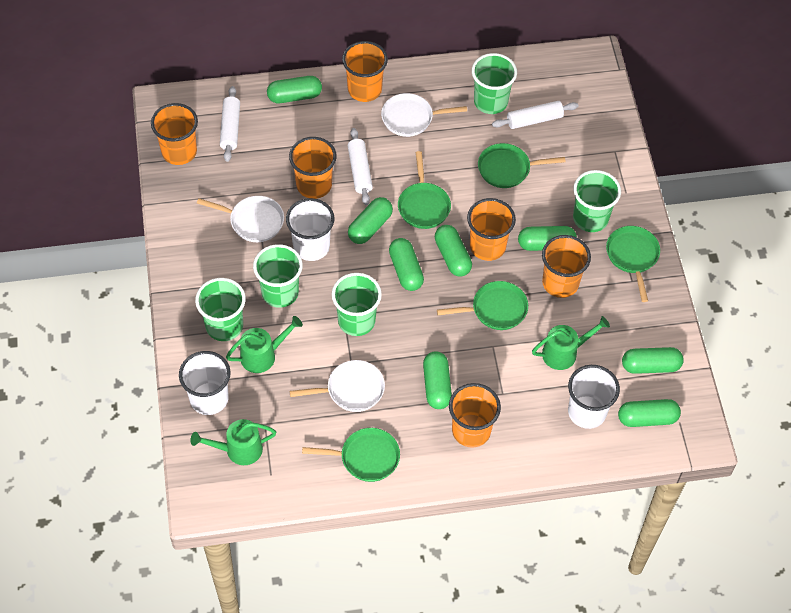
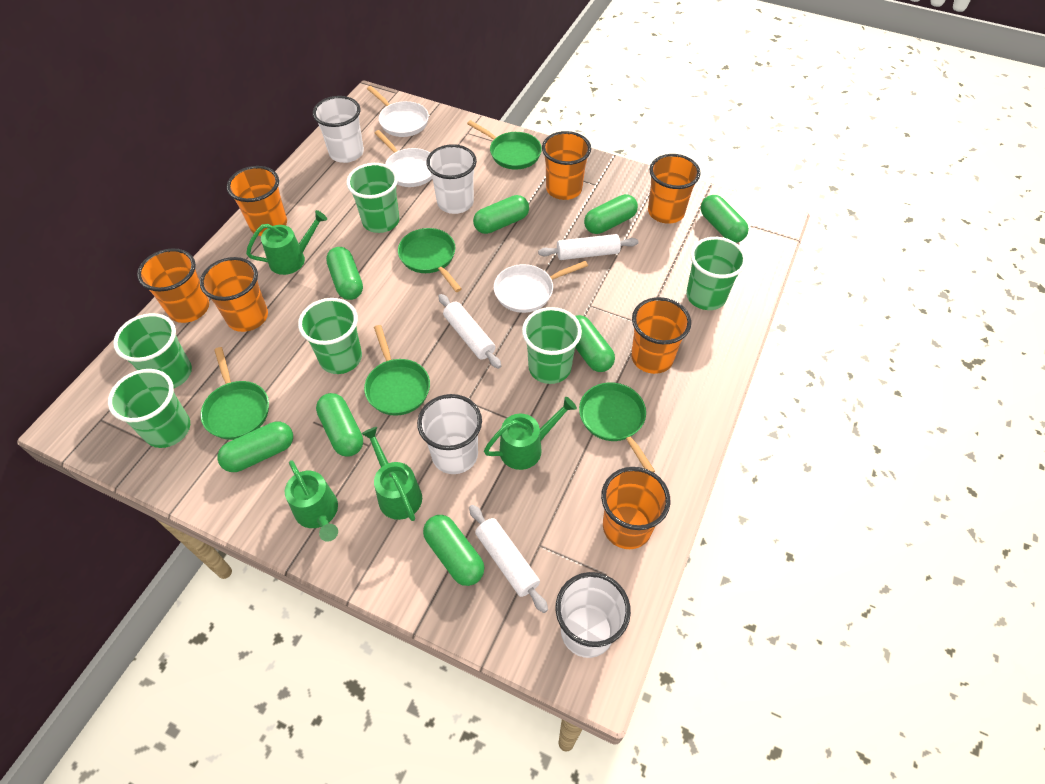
green cup: [195,278,246,341] [253,244,303,308] [332,273,382,336] [472,53,517,114] [573,170,621,232] = 5 -> [108,369,190,448] [113,313,192,388] [298,298,362,374] [346,163,399,233] [522,307,582,384] [686,237,747,310] = 6
green watering can: [190,419,276,465] [226,316,303,373] [532,316,610,370] = 3 -> [246,210,327,275] [285,460,338,542] [361,427,422,521] [484,397,577,470] = 4
orange cup: [151,103,198,165] [289,137,337,199] [342,41,388,102] [449,383,501,448] [467,198,516,261] [542,235,591,298] = 6 -> [137,248,209,323] [200,257,268,332] [227,166,287,236] [542,131,591,200] [601,467,670,549] [631,297,691,374] [648,154,701,224] = 7
white cup: [179,351,231,415] [286,198,334,261] [568,365,620,429] = 3 -> [313,96,364,163] [417,394,482,474] [426,144,477,214] [556,572,631,658] = 4

